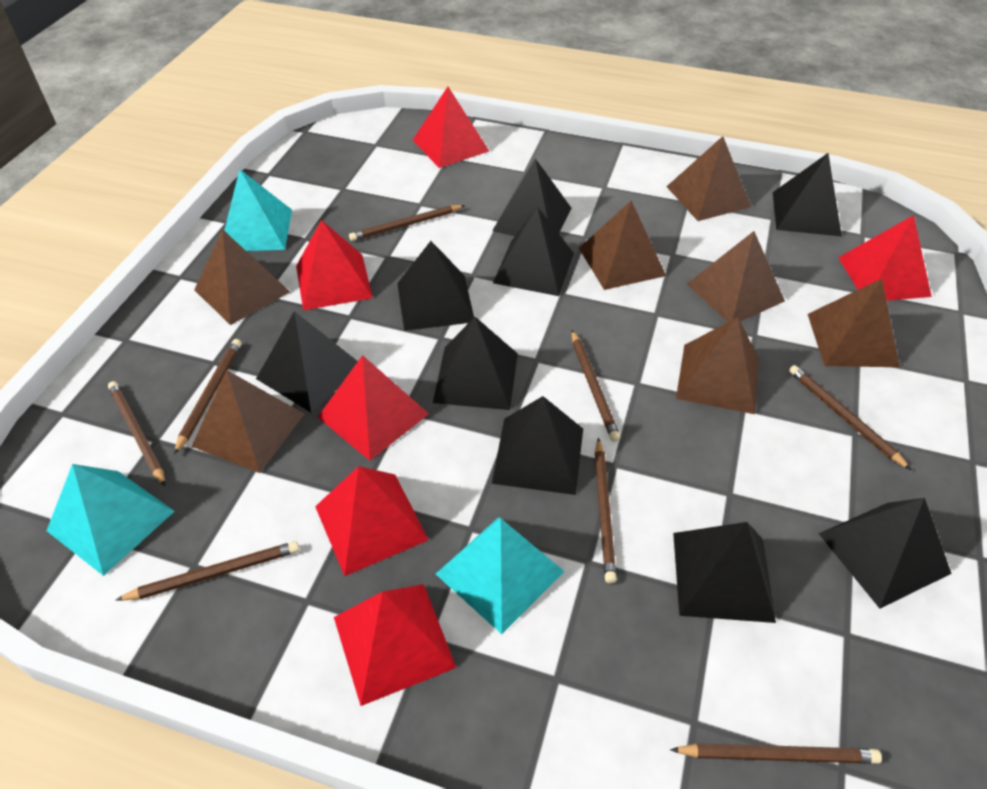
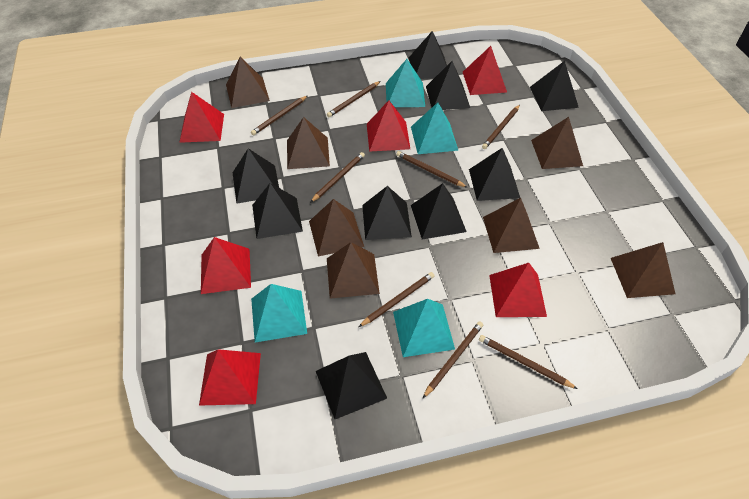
turquoise pyramid: [46,464,175,576] [224,169,292,251] [436,517,565,634] = 3 -> [251,284,307,343] [386,59,425,107] [393,299,455,357] [411,102,458,154] = 4

